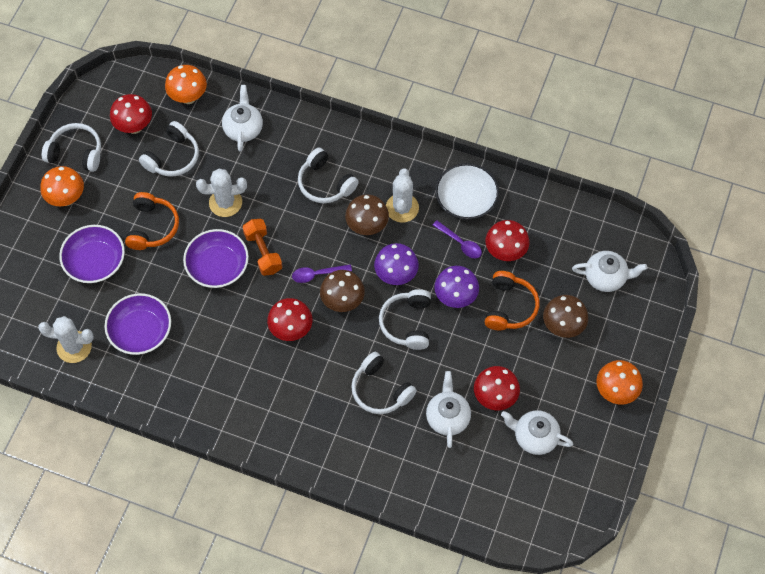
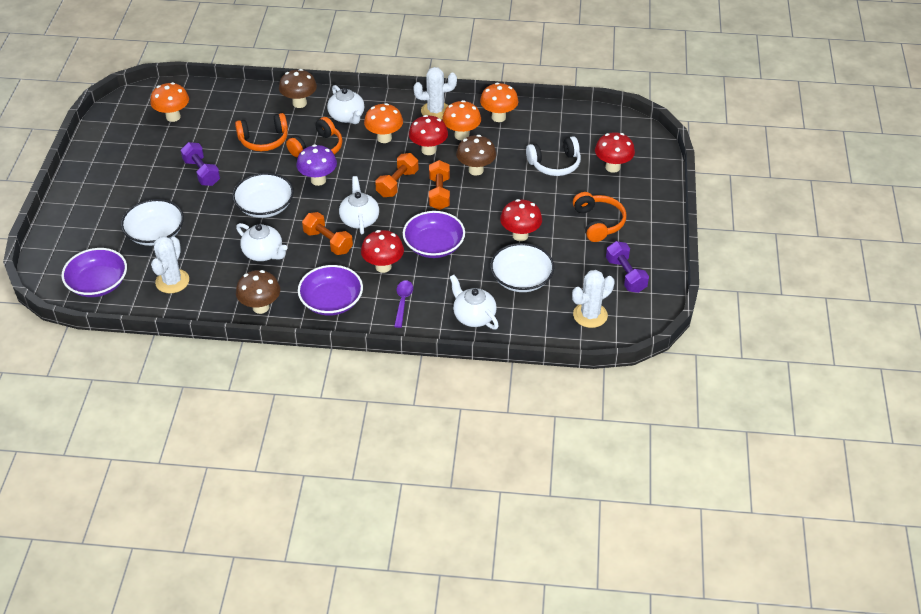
orange dumbbell: [243,219,282,276] = 1 -> [302,212,353,255] [375,153,419,197] [429,160,450,210] = 3
orange headphones: [125,192,179,250] [485,271,540,330] = 2 -> [235,113,288,151] [286,117,343,157] [573,192,627,242] = 3
orange mushroom: [40,166,84,206] [165,65,207,104] [596,360,643,404] = 3 -> [150,82,189,122] [364,103,403,143] [442,100,481,140] [480,83,518,122] = 4
purple dumbbell: none = 0 -> [181,142,220,186] [606,241,649,293] = 2
purple mushroom: [374,243,419,285] [434,266,479,308] = 2 -> [296,145,337,186] = 1
purple spoon: [292,264,352,283] [433,220,482,258] = 2 -> [394,280,413,328] = 1
white bowl: [435,163,499,220] = 1 -> [121,199,184,246] [232,173,294,218] [490,243,554,292] = 3
white headphones: [42,123,101,172] [139,121,199,177] [298,148,359,203] [351,352,417,414] [379,289,431,350] = 5 -> [526,136,581,176] = 1

